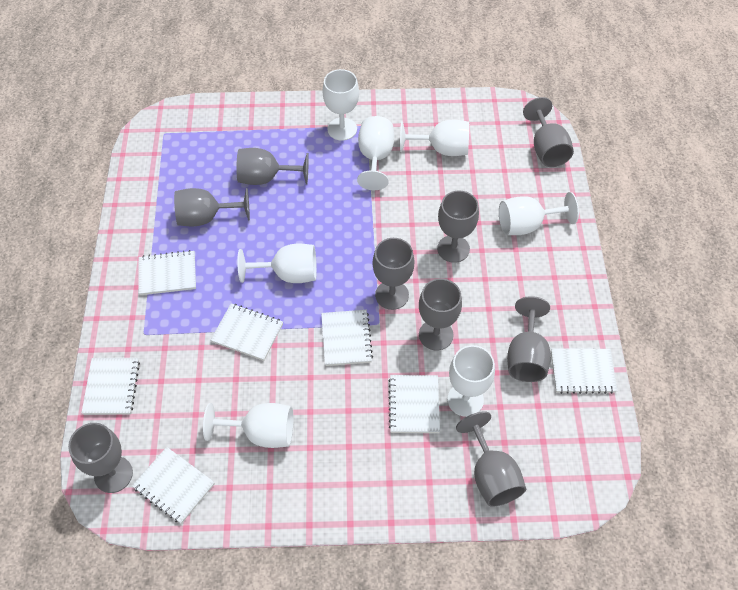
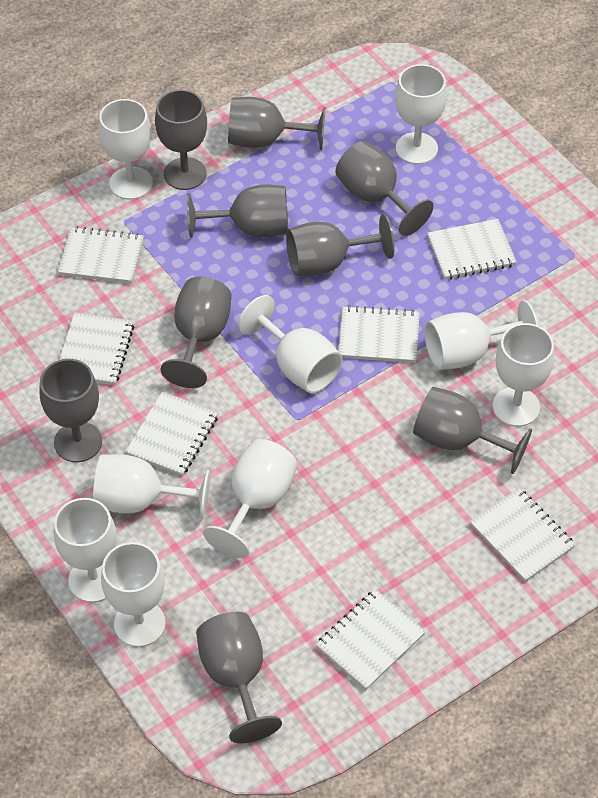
white goblet: [203,403,294,448] [237,244,317,283] [323,69,359,141] [357,116,394,190] [400,120,469,156] [447,345,495,417] [499,192,579,235] = 7 -> [54,498,117,602] [93,454,210,519] [99,99,153,200] [101,542,166,647] [203,439,297,558] [238,295,343,393] [395,64,447,164] [425,300,538,370] [493,323,554,427] = 9

